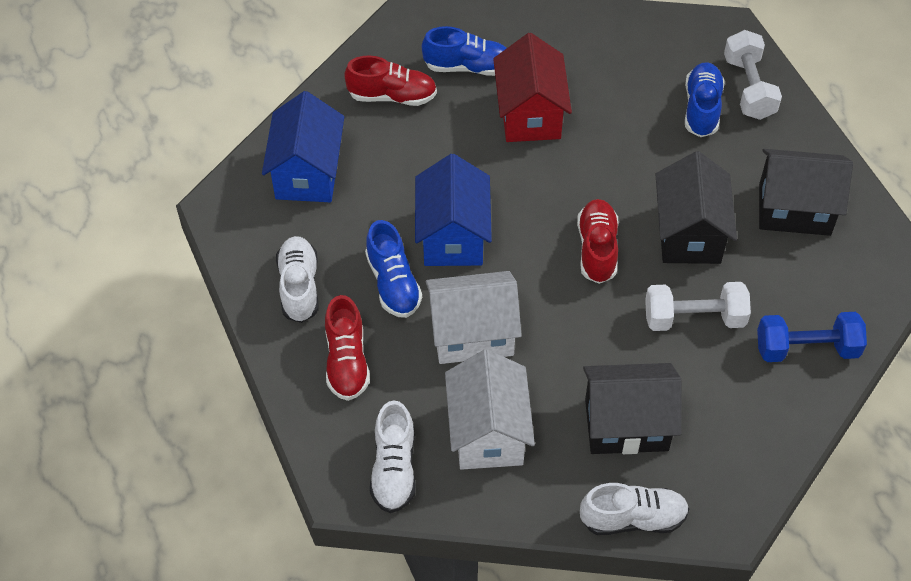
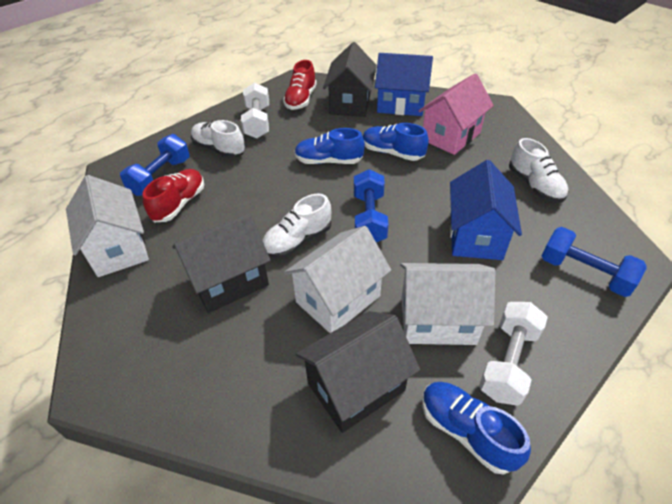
blue dumbbell: [757,312,867,362] = 1 -> [120,134,190,196] [354,169,388,242] [542,227,646,297] = 3
pink house: none = 0 -> [419,73,494,155] = 1
red house: [493,33,572,142] = 1 -> none = 0
red shoe: [325,295,370,401] [344,56,437,106] [577,199,618,284] = 3 -> [143,169,204,222] [283,60,317,110] = 2
white house: [426,271,522,364] [445,349,535,470] = 2 -> [66,175,149,277] [284,226,391,333] [400,263,495,345] = 3

